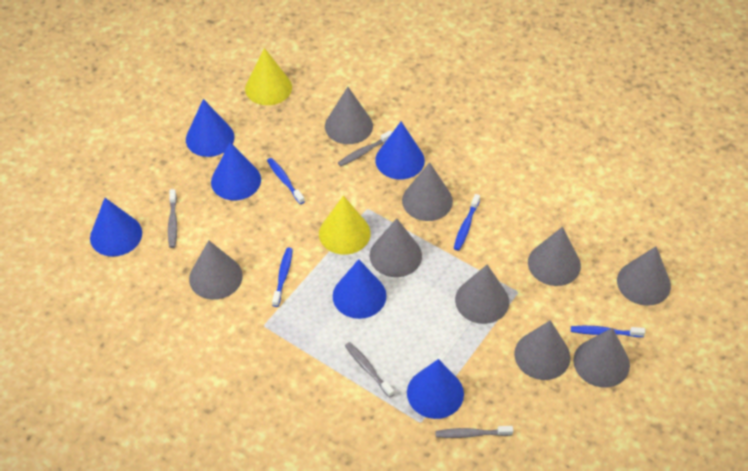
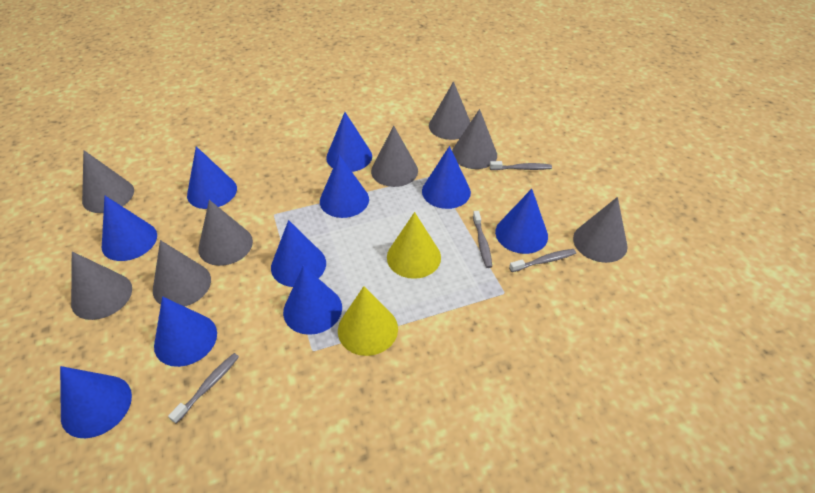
blue cone: [90,198,142,256] [186,99,234,157] [211,142,261,200] [333,259,386,319] [375,121,425,179] [407,359,464,419] = 6 -> [60,366,132,438] [102,196,157,261] [154,296,217,367] [187,146,237,209] [271,220,326,287] [283,266,342,335] [320,155,369,218] [326,112,372,172] [422,146,471,209] [495,189,548,254] = 10
blue toothbrush: [267,158,305,204] [272,248,293,307] [454,194,480,251] [571,326,645,337] = 4 -> none = 0
grey cone: [189,240,243,300] [325,87,373,144] [370,218,422,277] [402,162,453,221] [455,265,509,324] [514,320,570,380] [528,227,581,286] [573,328,630,387] [617,247,671,306] = 9 -> [71,252,132,320] [82,150,134,213] [153,240,211,307] [198,200,253,266] [371,126,418,187] [429,82,470,140] [452,109,497,169] [573,197,628,263] = 8

